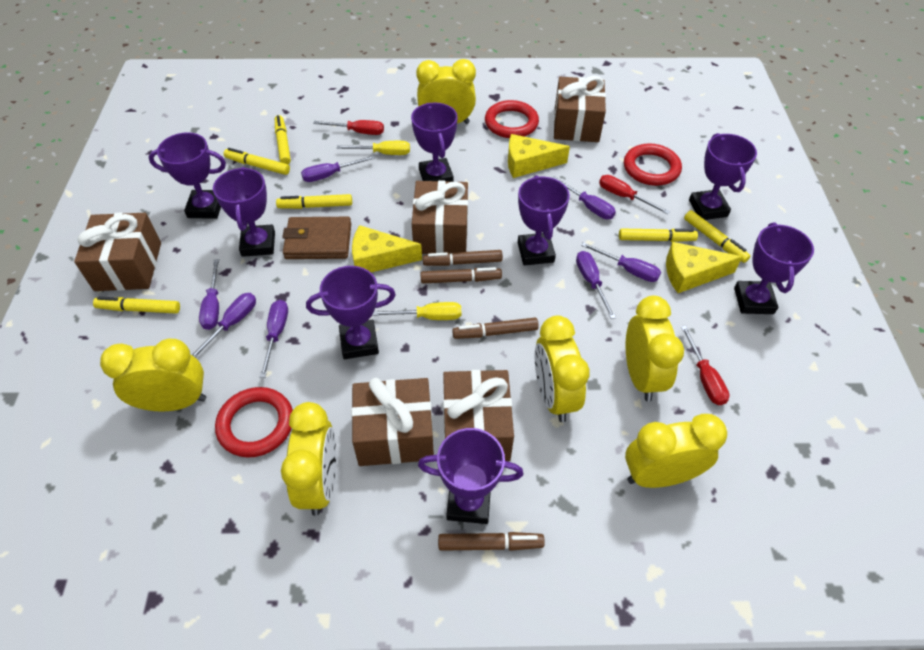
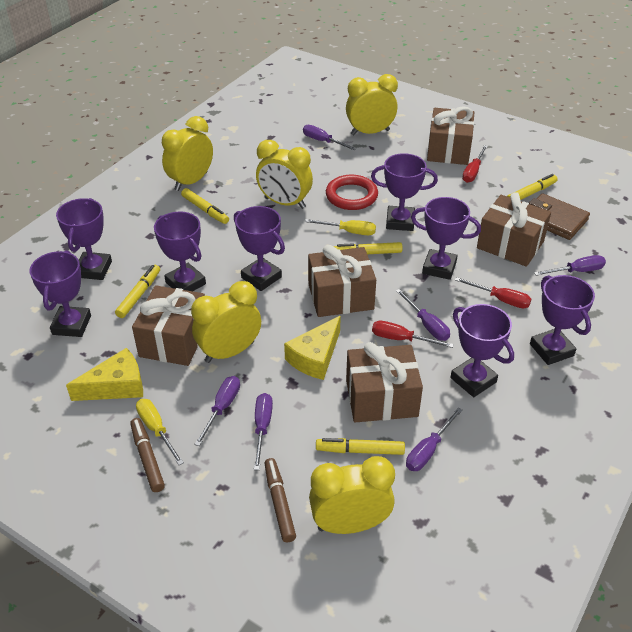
brown marker: [420,267,502,284] [423,250,503,266] [438,532,545,551] [452,318,539,339] = 4 -> [130,418,165,492] [264,458,296,542] = 2
purple screwdriver: [192,293,256,358] [199,259,219,330] [260,300,288,378] [301,156,375,182] [552,176,616,219] [576,251,616,319] [581,242,661,282] = 7 -> [194,376,240,446] [254,393,273,470] [303,125,357,150] [396,289,450,341] [406,408,463,471] [534,255,606,276] = 6
red ring: [215,387,293,458] [485,100,539,138] [624,144,682,186] = 3 -> [326,175,378,210] = 1
yellow cheese: [352,225,422,272] [508,134,570,178] [666,242,742,293] = 3 -> [66,348,143,401] [284,316,341,380] = 2
yellow clock: [100,339,206,411] [281,402,336,516] [416,59,476,124] [535,315,590,422] [625,414,727,488] [626,296,684,402] = 6 -> [162,116,213,191] [191,281,261,363] [256,140,313,209] [309,456,395,534] [346,74,398,135] = 5
yellow marker: [93,297,180,314] [224,148,290,175] [275,115,291,164] [276,194,352,209] [619,229,698,242] [684,210,750,263] = 6 -> [115,265,160,318] [181,188,229,224] [316,438,405,455] [333,242,403,254] [507,174,558,200] = 5

